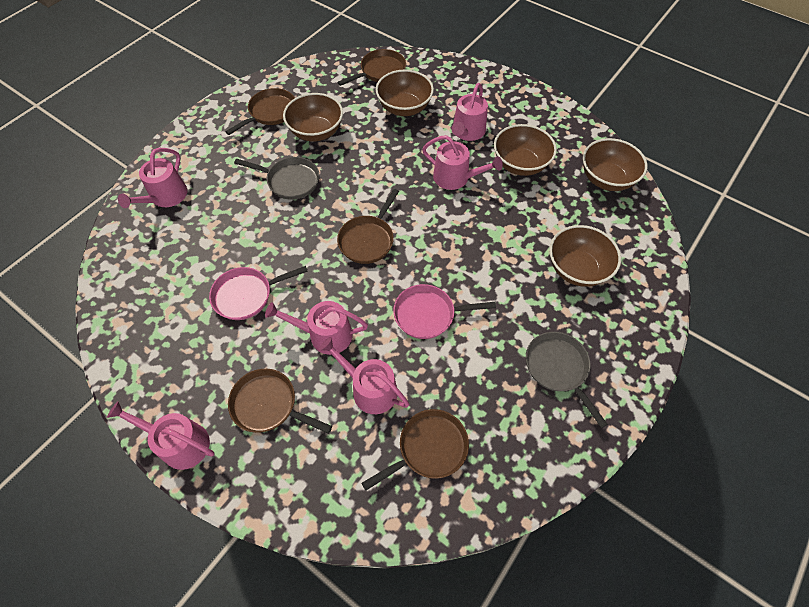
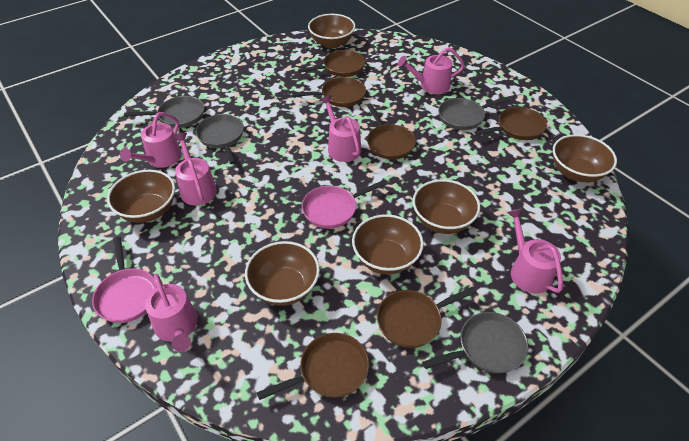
brown bowl: [283,93,343,141] [376,70,434,116] [494,124,557,176] [549,225,621,287] [583,138,648,191] = 5 -> [107,170,175,223] [245,241,320,306] [308,14,355,48] [352,214,424,275] [413,179,480,234] [553,134,617,182] = 6
brown pan: [225,88,295,135] [228,369,332,434] [337,49,406,86] [337,189,399,264] [362,409,469,491] = 5 -> [257,333,369,400] [292,77,366,107] [298,50,365,77] [367,103,416,160] [377,287,477,348] [475,107,547,140] = 6
grey pan: [234,157,319,200] [526,332,608,428] = 2 -> [124,96,204,128] [196,114,244,164] [422,312,528,373] [438,96,511,130] = 4

